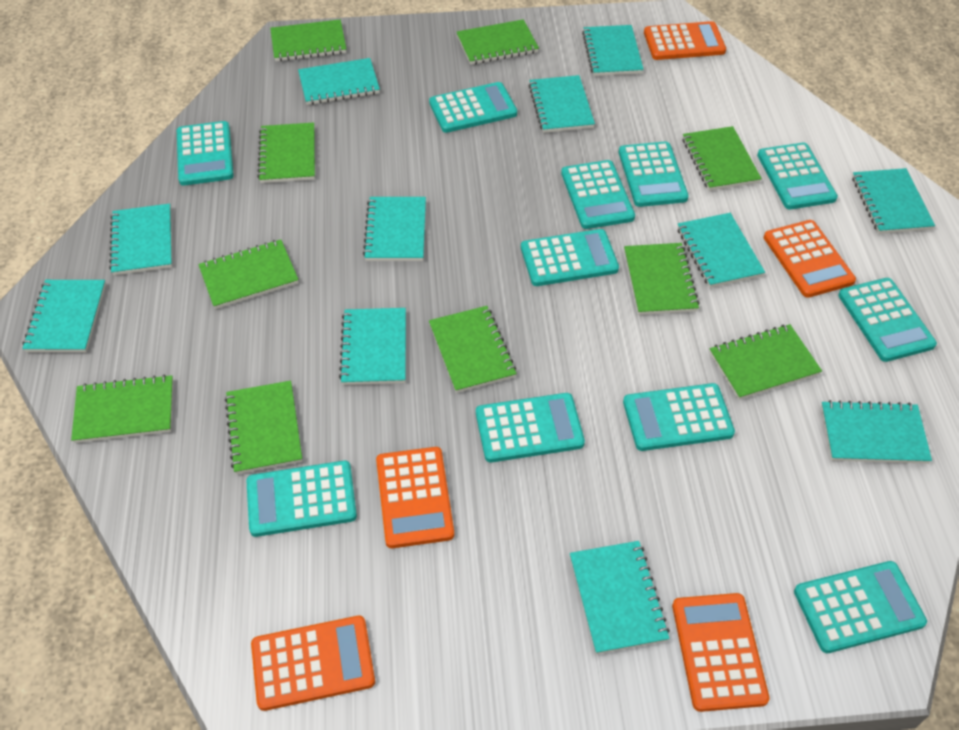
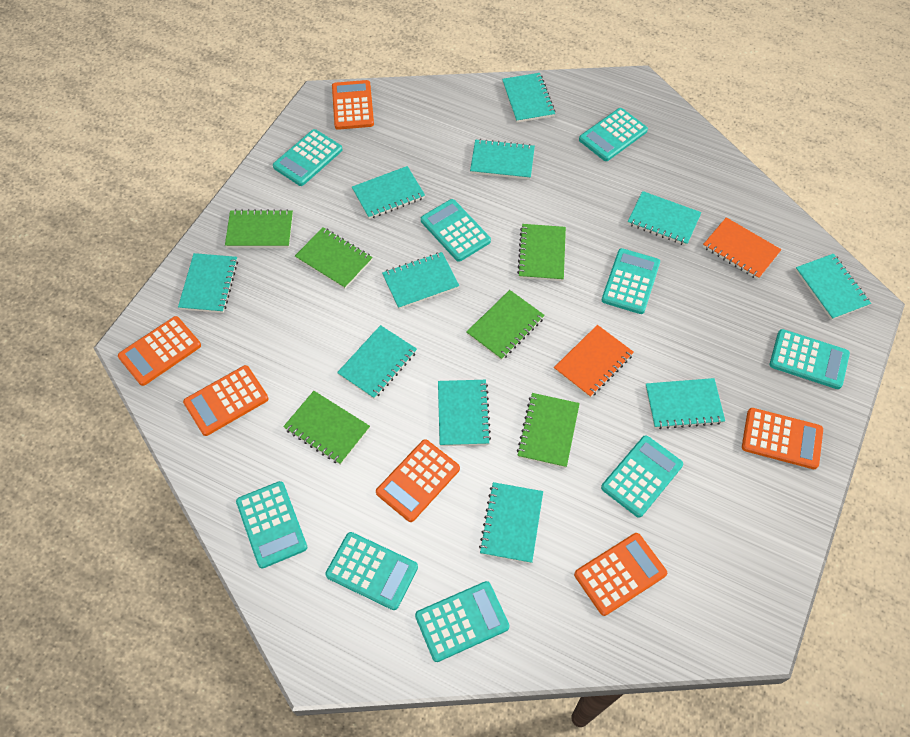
green notebook: [71,375,173,443] [198,239,299,309] [225,381,302,474] [257,122,315,183] [270,19,346,61] [429,306,517,393] [456,19,539,65] [624,243,700,315] [683,126,762,191] [709,324,822,400] = 10 -> [225,209,293,248] [283,391,370,465] [295,228,373,289] [466,290,545,360] [517,224,566,281] [517,393,580,468] = 6
orange calculator: [251,616,375,711] [376,447,454,548] [644,21,726,60] [672,593,769,712] [764,220,856,298] = 5 -> [118,316,201,386] [183,365,268,436] [332,80,374,130] [376,439,460,522] [574,533,667,616] [742,408,823,469] = 6
orange notebook: none = 0 -> [554,325,634,398] [703,217,782,280] = 2
turquoise calculator: [177,121,234,186] [246,461,357,537] [429,82,517,133] [476,393,585,462] [521,229,619,286] [561,160,635,229] [619,142,689,207] [623,383,735,451] [757,142,838,209] [794,561,927,653] [838,278,937,362] = 11 -> [236,481,307,569] [273,129,342,186] [325,532,418,610] [415,581,510,662] [421,199,491,262] [579,108,648,161] [601,248,660,314] [601,435,683,518] [770,329,850,389] = 9

